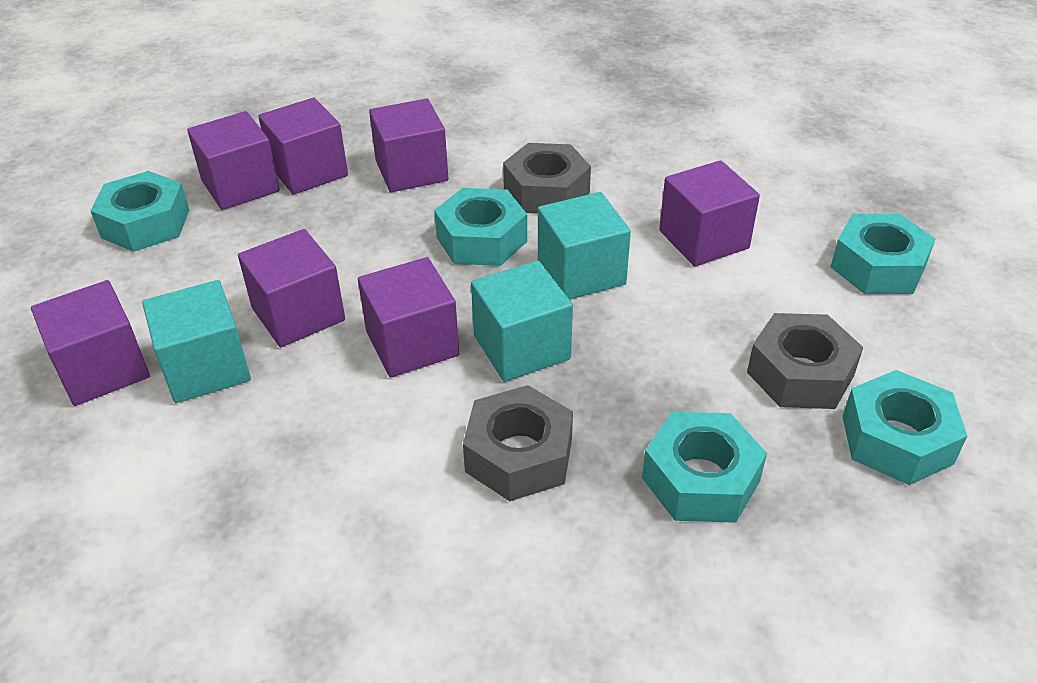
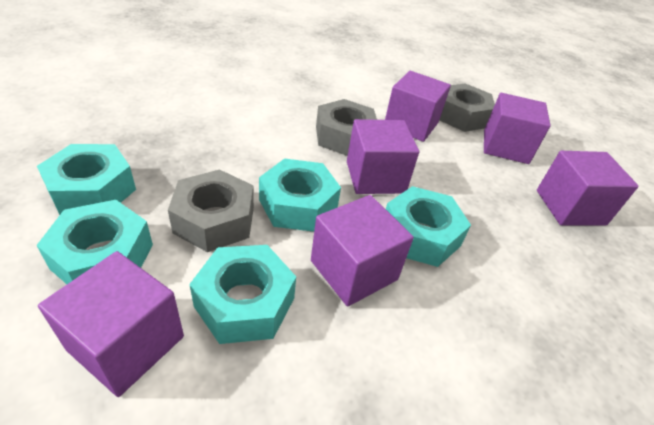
purple cube: [31,280,150,406] [187,111,280,210] [238,229,345,347] [258,98,348,195] [358,257,459,378] [369,99,449,193] [659,160,760,267] = 7 -> [38,251,184,397] [311,195,414,306] [347,119,419,194] [385,71,451,142] [484,93,551,164] [537,151,639,225] = 6
turquoise cube: [142,280,251,403] [471,260,573,382] [538,192,631,300] = 3 -> none = 0

